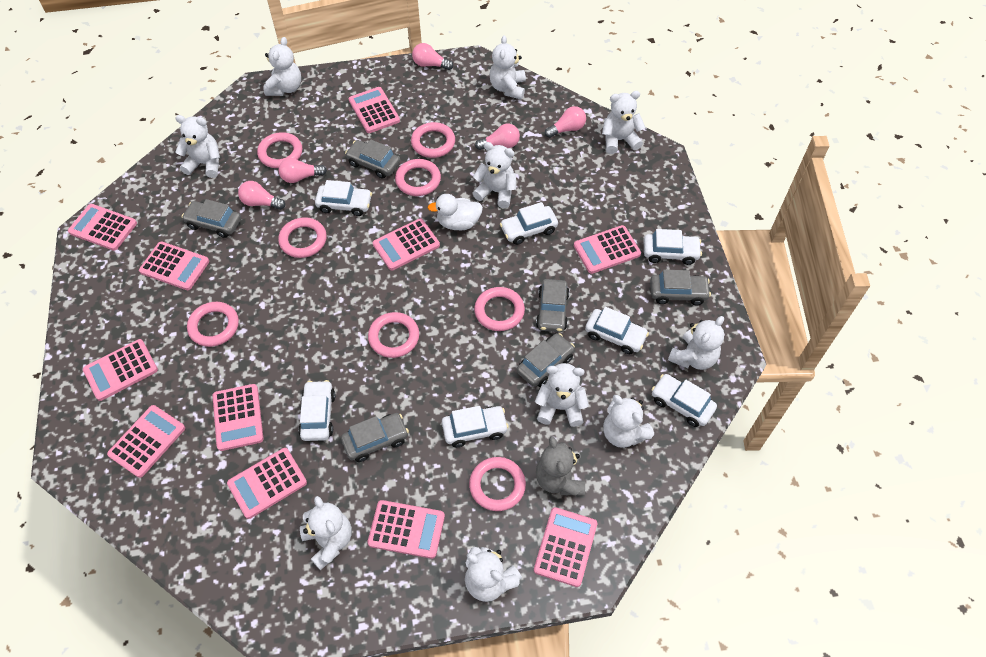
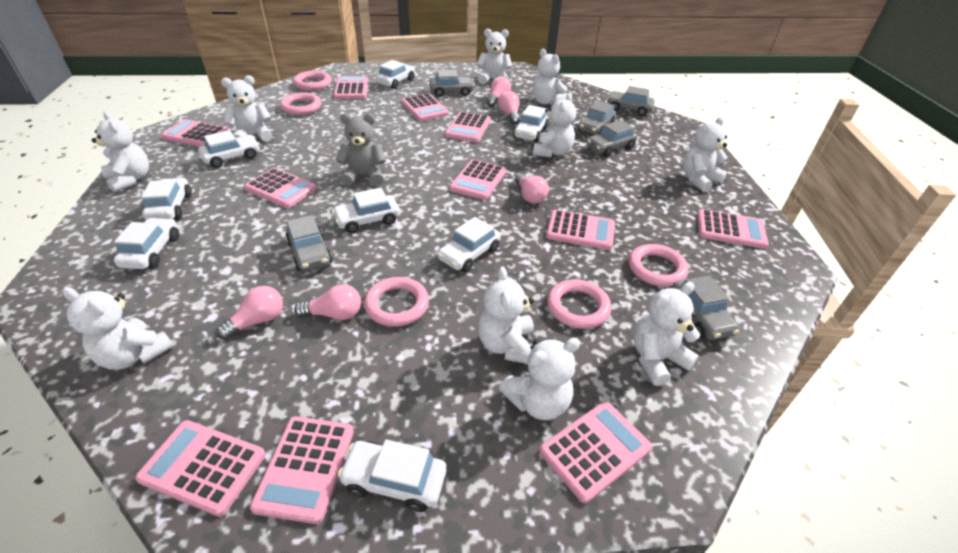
pink ring: [187,302,239,347] [257,132,302,168] [278,217,327,258] [368,312,419,358] [395,159,441,196] [411,122,455,158] [469,457,526,511] [474,287,525,331] = 8 -> [280,92,322,115] [293,71,332,91] [364,277,429,327] [547,279,611,329] [629,244,689,287] = 5
white car: [298,380,335,441] [315,180,372,216] [442,406,509,447] [500,202,558,245] [585,307,649,354] [644,229,702,265] [651,374,717,427] = 7 -> [114,218,179,269] [141,178,192,220] [198,130,260,168] [332,188,400,233] [338,439,446,512] [375,60,415,89] [437,217,501,272] [513,105,549,142] = 8
white duck: [427,194,483,230] = 1 -> none = 0

